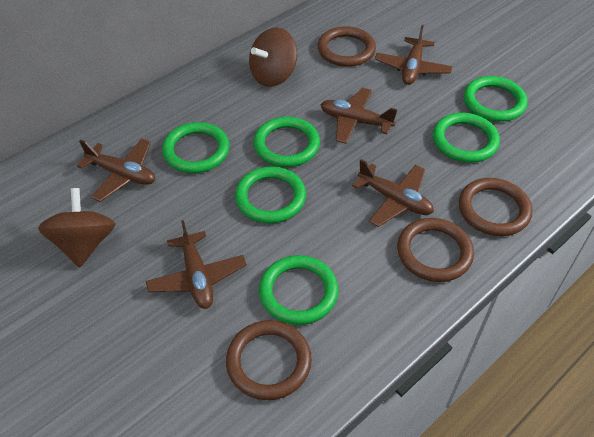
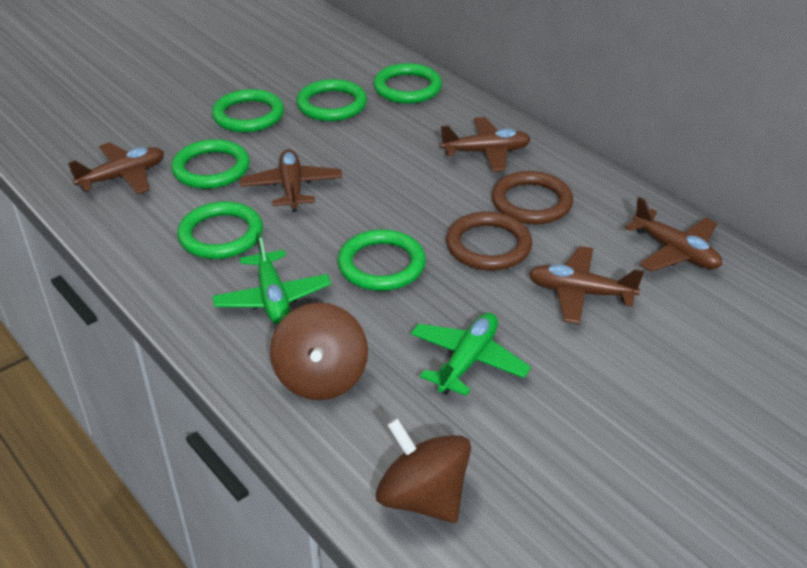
brown ring: [226,320,312,400] [318,26,376,67] [397,218,474,282] [459,178,532,236] = 4 -> [446,211,532,271] [492,171,573,224] = 2
green plane: none = 0 -> [212,233,331,325] [411,313,531,396] = 2

